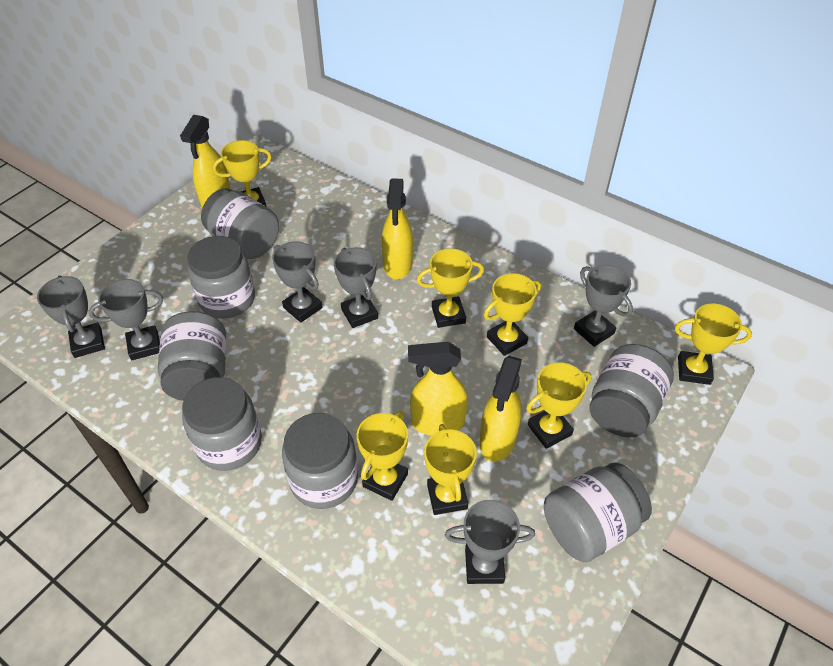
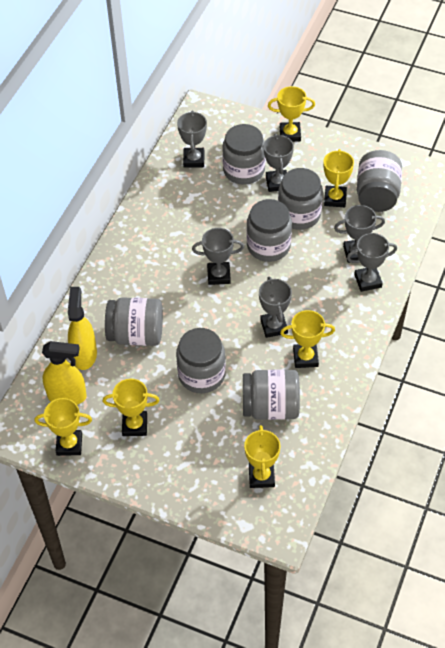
yellow spray bottle: [180,115,231,208] [382,178,413,279] [408,342,468,436] [479,356,522,462] = 4 -> [42,341,87,405] [68,287,97,370] = 2
yellow trophy: [212,140,272,207] [357,411,408,501] [417,249,484,328] [424,424,477,515] [484,273,541,356] [526,362,592,449] [675,303,752,385] = 7 -> [34,398,92,456] [103,379,160,436] [244,425,280,488] [268,86,315,142] [280,310,335,368] [323,149,354,207] = 6

